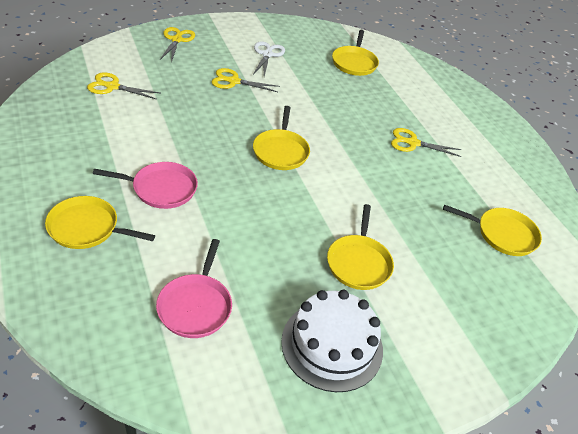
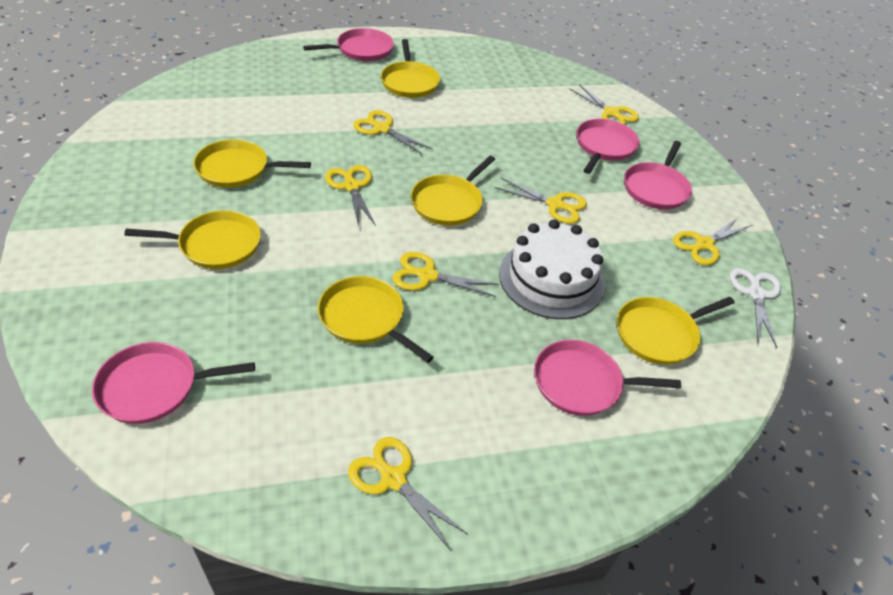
pink pan: [93,162,198,209] [156,239,232,338] = 2 -> [92,342,255,424] [303,28,394,61] [534,340,681,416] [577,119,639,174] [624,141,692,210] = 5
yellow pan: [45,196,155,249] [253,106,310,170] [327,204,394,290] [332,30,379,76] [443,205,542,256] = 5 -> [124,210,261,269] [193,139,311,188] [318,276,434,363] [381,39,440,98] [411,156,495,226] [617,297,735,365] = 6
yellow scissors: [87,72,160,100] [160,27,195,62] [212,68,280,92] [391,128,462,157] = 4 -> [325,165,376,226] [348,437,468,550] [353,110,432,155] [392,252,499,297] [495,178,587,224] [570,84,639,125] [673,217,752,265] = 7

